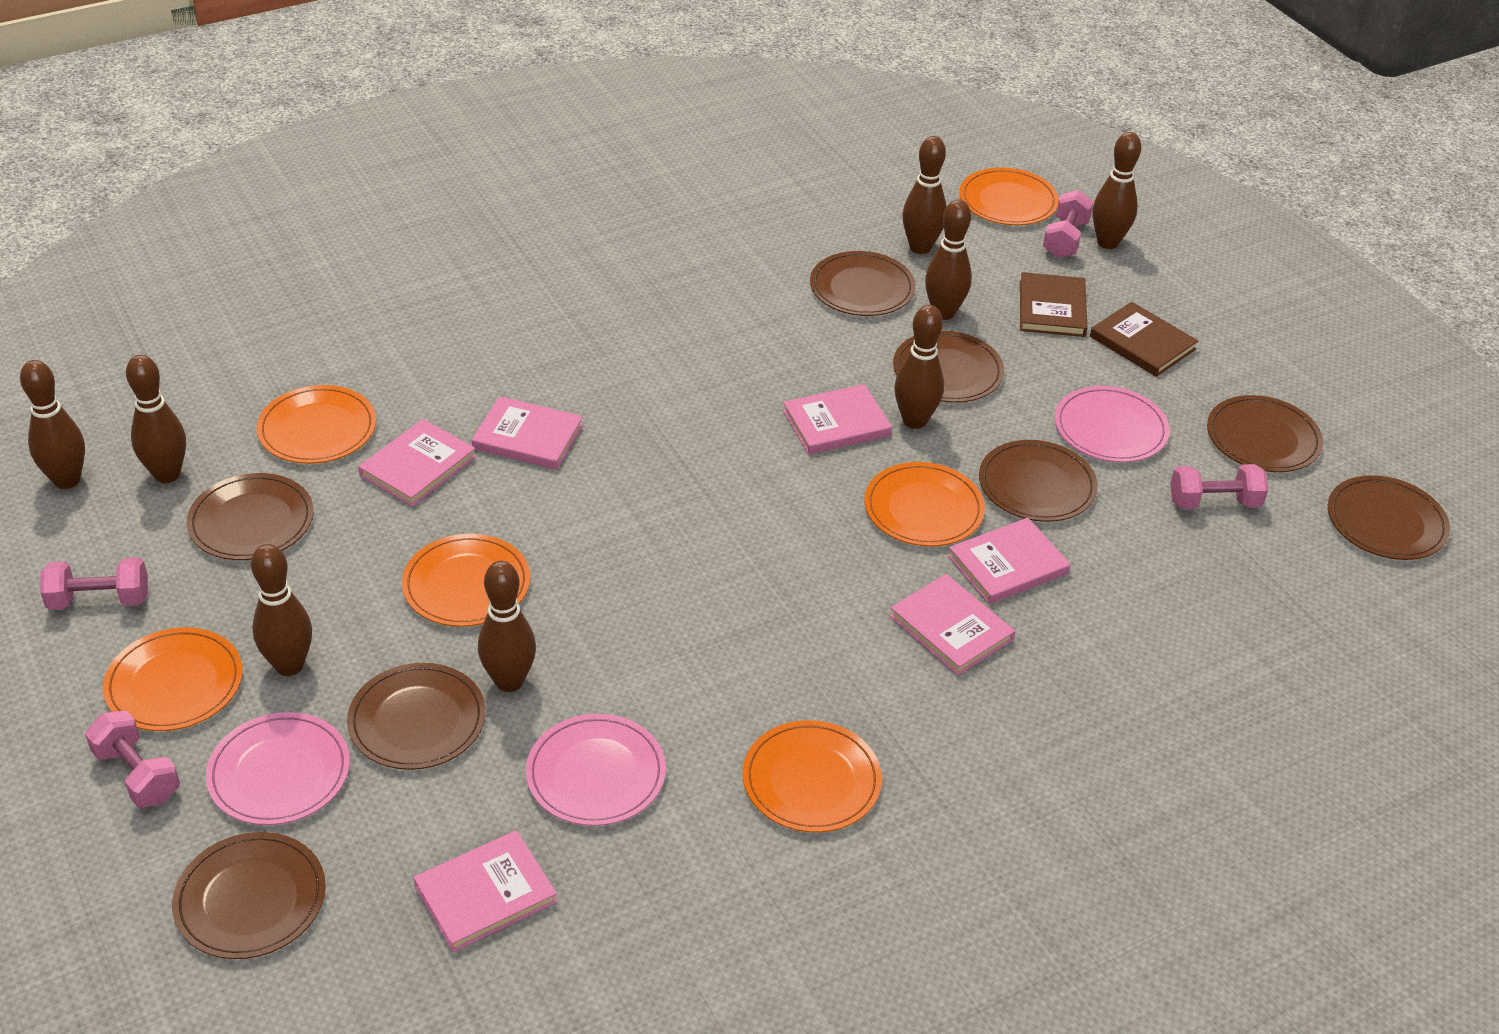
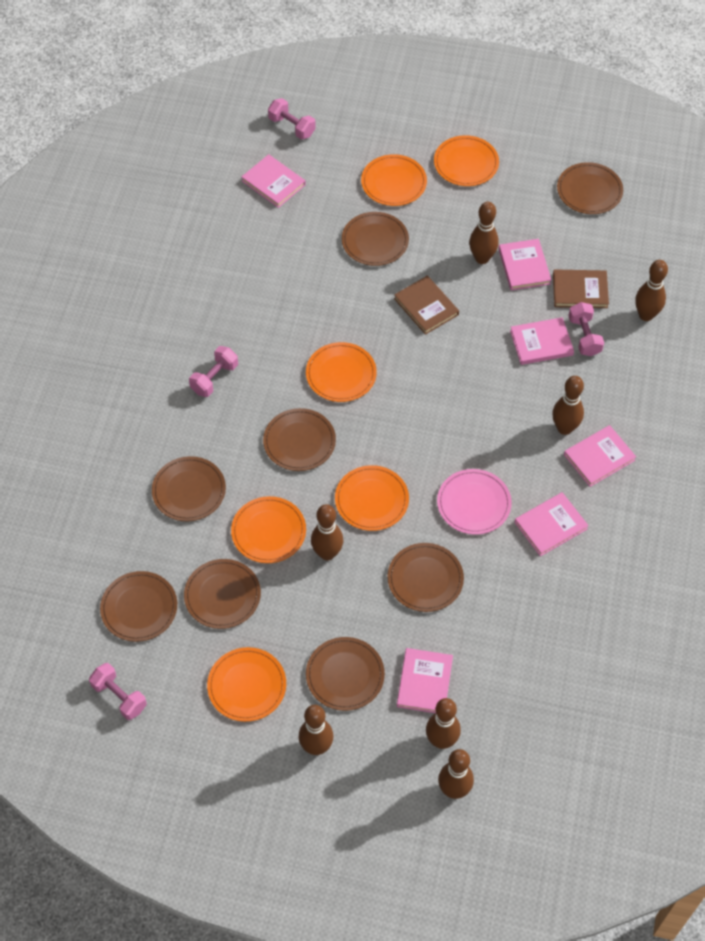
brown bowling pin: [20,360,85,489] [126,355,186,483] [251,544,312,676] [478,561,536,692] [895,305,944,429] [903,136,947,254] [925,199,972,320] [1093,132,1141,249] = 8 -> [299,705,334,755] [311,504,343,561] [426,698,461,749] [438,749,474,799] [469,202,499,264] [552,376,584,435] [635,260,668,321] = 7
pink plate: [206,712,350,825] [526,714,666,826] [1055,386,1170,462] = 3 -> [437,469,512,535] = 1

